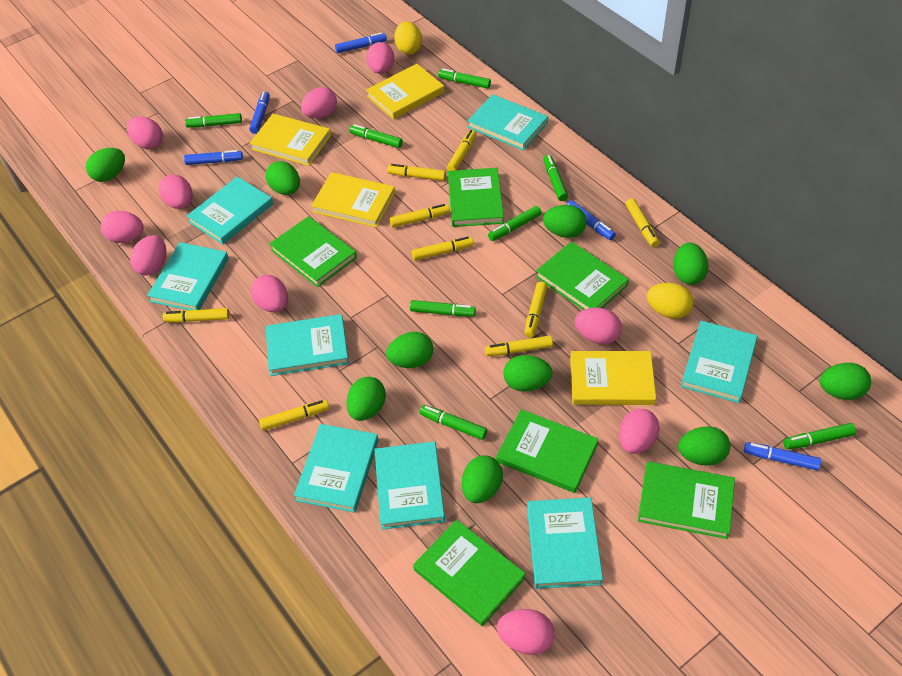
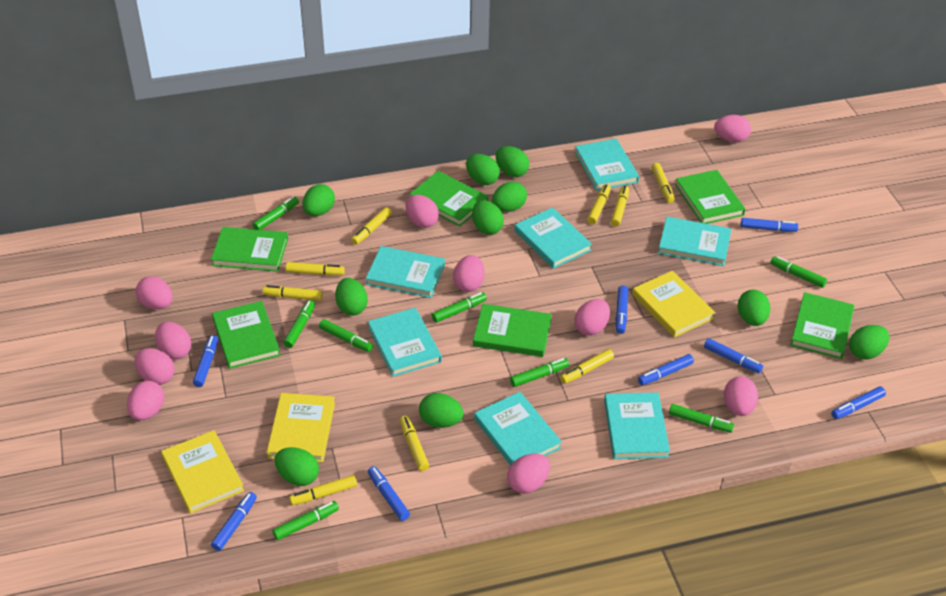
blue marker: [184,150,243,165] [249,91,270,134] [335,32,387,53] [566,200,616,240] [744,442,821,471] = 5 -> [193,335,218,387] [211,492,257,551] [368,466,410,521] [615,286,628,334] [638,354,694,385] [704,338,763,373] [741,218,798,232] [831,386,886,419] = 8
turquoise book: [147,242,229,310] [187,177,273,244] [265,314,349,376] [294,424,379,513] [374,441,445,530] [467,94,548,151] [527,497,603,589] [681,321,757,403] = 8 -> [365,246,445,298] [368,308,442,377] [474,392,562,466] [514,207,592,269] [575,139,639,191] [604,392,670,459] [658,217,731,266] = 7
yellow book: [250,114,331,166] [311,172,395,228] [366,64,444,119] [570,351,656,405] = 4 -> [161,430,244,514] [267,393,335,462] [632,271,715,337] = 3
yellow egg: [394,21,422,55] [647,283,694,319] = 2 -> none = 0

